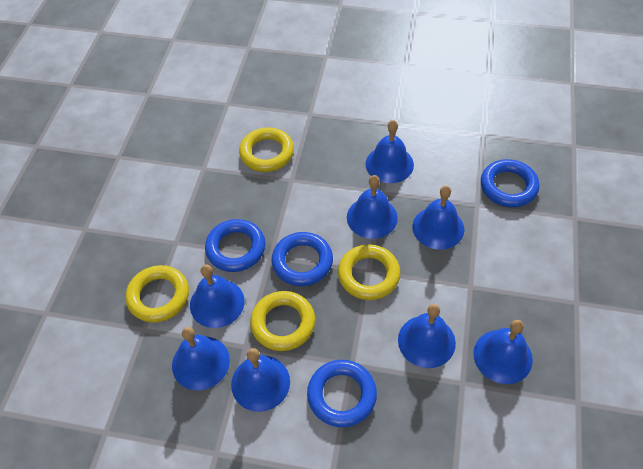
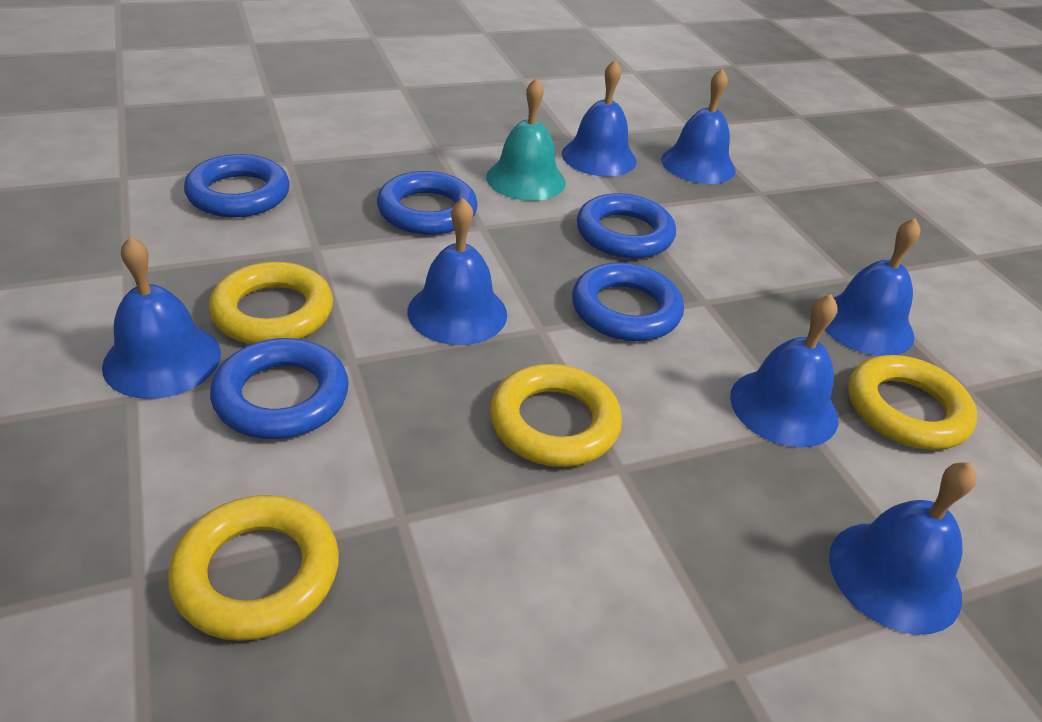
blue bell: [172,327,230,390] [190,264,245,328] [231,348,290,412] [347,175,398,239] [365,120,414,183] [398,304,456,368] [412,186,464,250] [473,320,533,384] = 8 -> [102,236,221,399] [408,198,507,345] [562,60,637,177] [661,69,736,184] [730,294,838,448] [825,218,920,356] [829,462,977,635] = 7
blue ring: [205,219,265,272] [272,232,333,286] [307,360,377,427] [481,159,540,207] = 4 -> [184,154,290,217] [210,338,349,439] [377,171,478,235] [572,262,684,341] [577,193,676,259] = 5
turquoise bell: none = 0 -> [486,78,566,201] = 1

